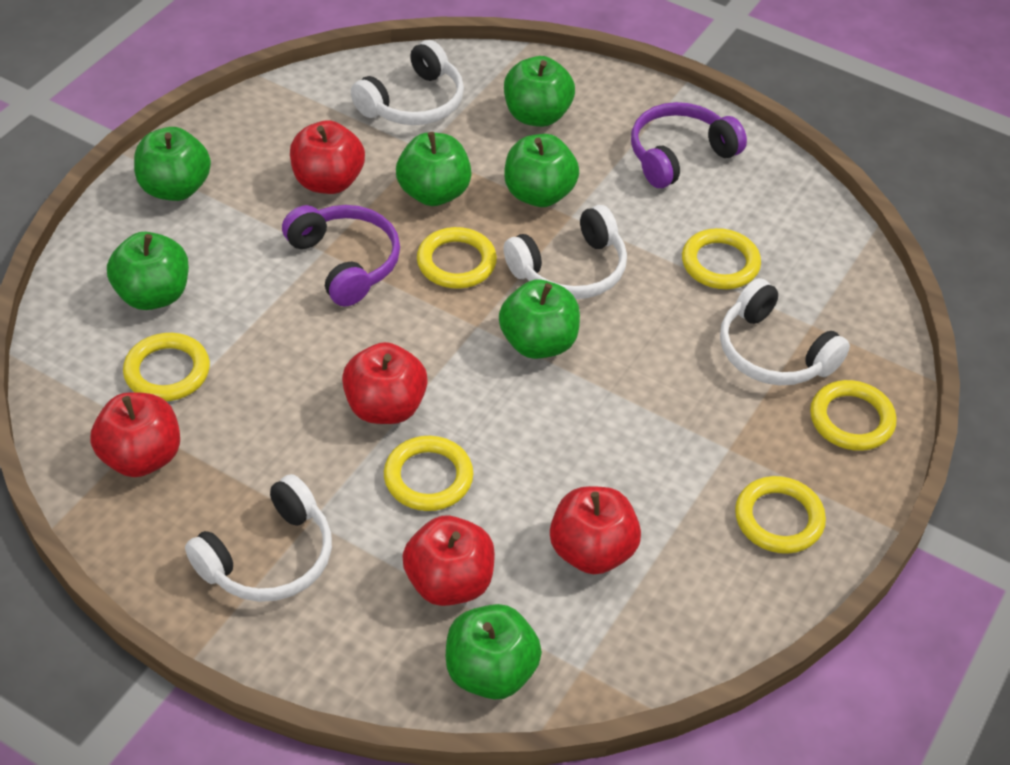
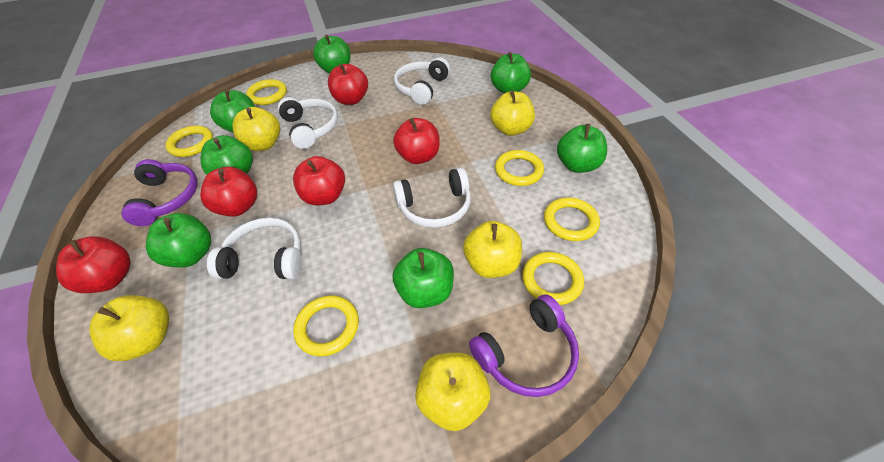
yellow apple: none = 0 -> [89,295,169,361] [233,107,280,151] [415,353,490,431] [463,221,522,278] [490,90,535,136] = 5

